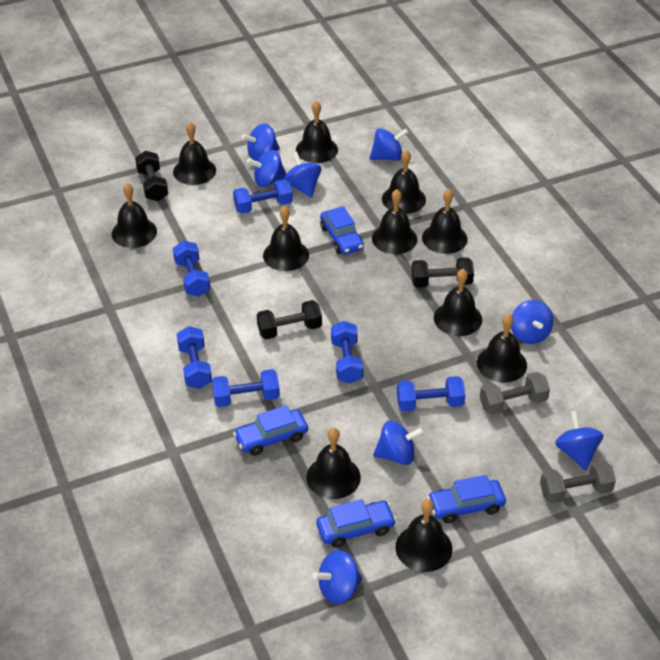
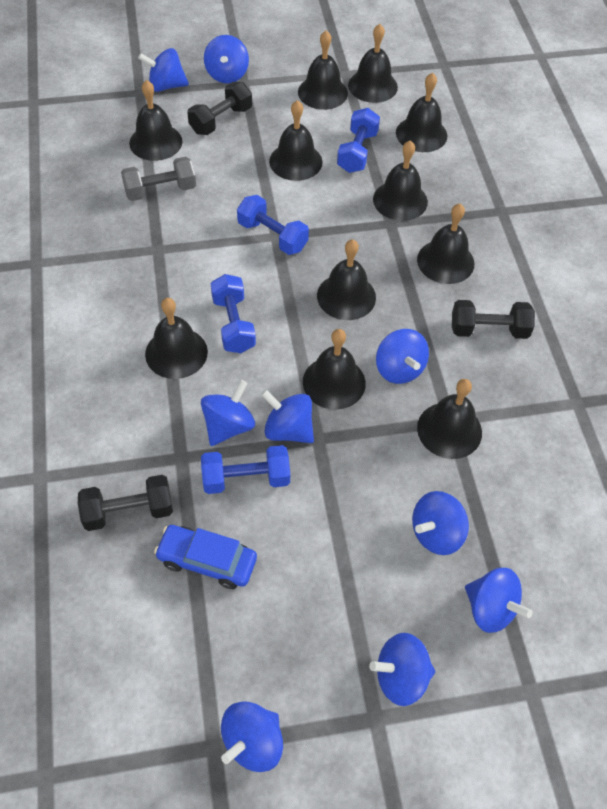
blue car: [233,405,308,456] [317,499,396,548] [320,206,364,255] [427,475,506,523] = 4 -> [154,525,257,589] = 1
blue dumbbell: [173,241,210,297] [177,326,212,389] [212,369,280,407] [233,179,293,214] [331,321,364,384] [397,376,465,411] = 6 -> [201,445,290,494] [211,274,256,353] [237,195,309,255] [337,108,380,173] = 4
blue spinning top: [242,124,280,161] [247,150,286,187] [284,152,321,198] [313,550,363,604] [370,128,408,161] [373,421,424,465] [511,300,553,344] [555,411,603,470] = 8 -> [138,48,189,92] [201,380,255,446] [204,35,249,83] [221,701,283,772] [261,389,314,443] [369,633,435,706] [376,329,429,384] [412,491,469,555] [465,568,533,633] = 9
grey dumbbell: [480,372,550,415] [540,460,616,504] = 2 -> [121,157,196,201] = 1

